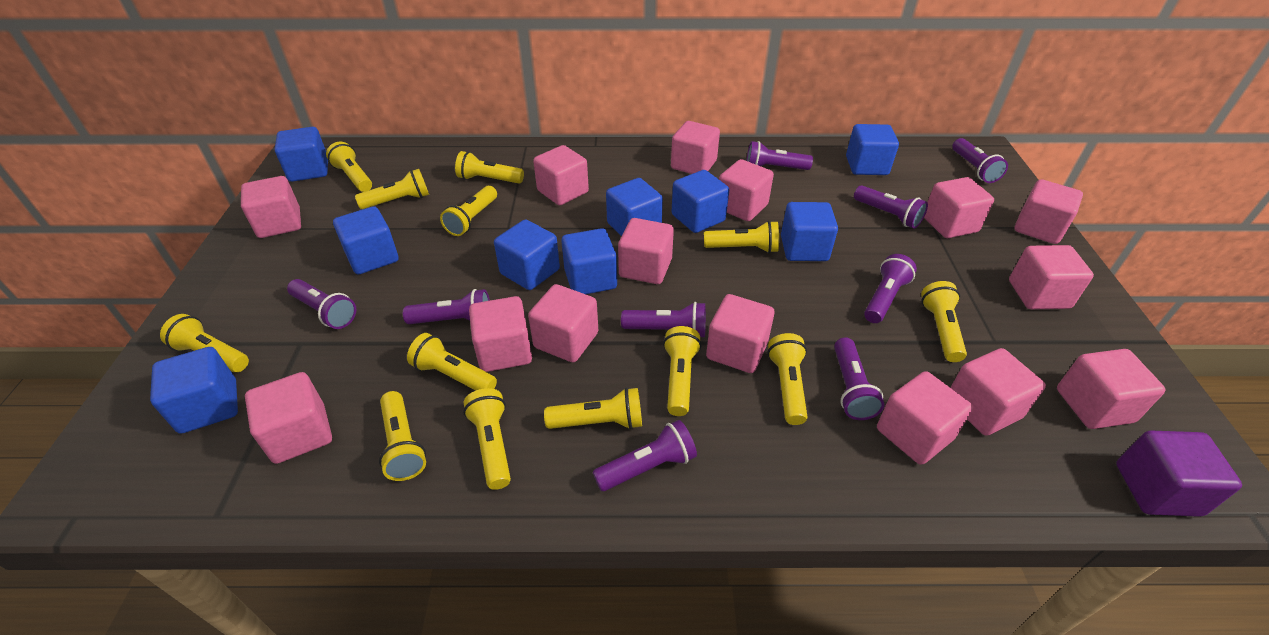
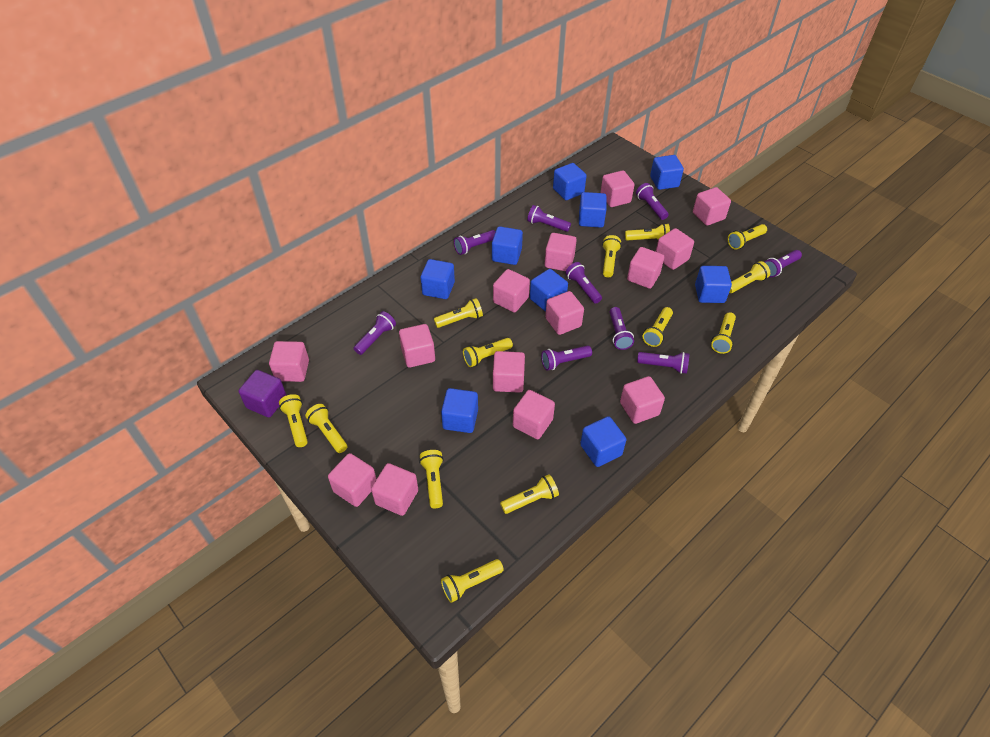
pink cube: [241,176,301,238] [245,372,332,464] [469,296,532,372] [528,284,598,362] [533,145,589,205] [618,218,674,284] [671,121,720,174] [706,294,774,373] [719,159,774,221] [877,371,973,465] [924,177,994,238] [950,348,1046,436] [1009,245,1094,309] [1014,179,1083,244] [1057,349,1166,429] = 15 -> [269,341,309,382] [328,453,376,507] [371,463,418,516] [399,324,435,368] [493,269,530,312] [493,351,525,393] [513,390,555,439] [544,233,577,271] [545,291,584,335] [600,170,634,207] [620,376,665,424] [627,247,664,289] [656,228,694,270] [693,187,731,226] = 14

